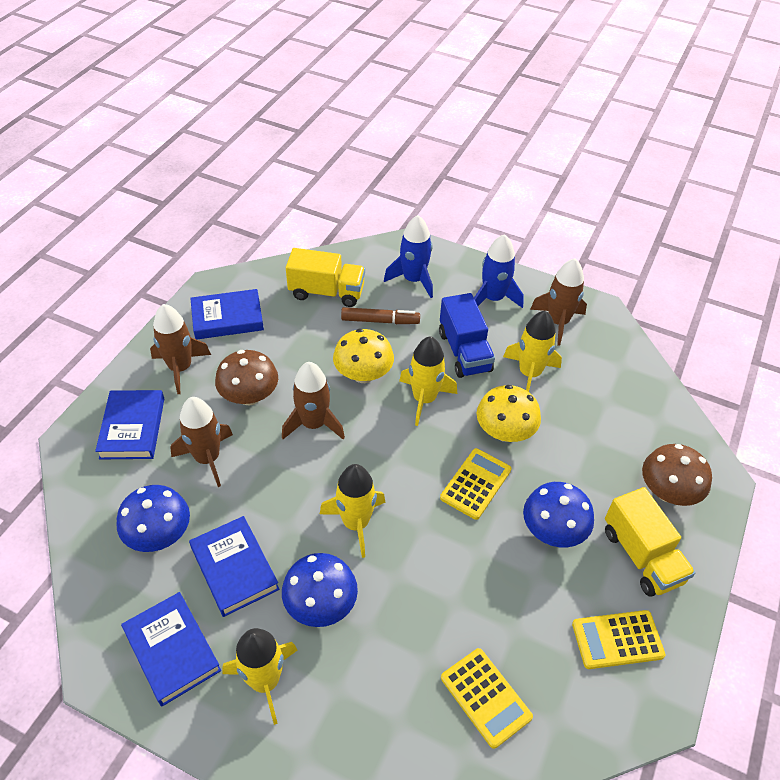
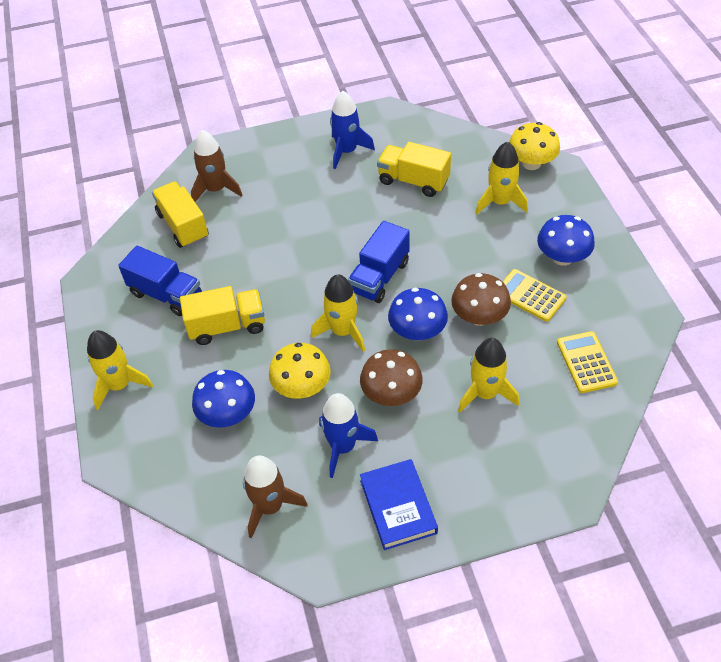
blue book: [95,390,164,460] [121,592,221,706] [189,516,279,617] [190,289,264,339] = 4 -> [360,459,438,550] = 1
blue truck: [439,293,495,378] = 1 -> [118,246,202,316] [348,221,410,303] = 2
brown marker: [341,307,420,324] = 1 -> none = 0
brown rocket: [150,304,211,394] [170,397,233,487] [282,362,345,439] [530,258,587,346] = 4 -> [191,130,242,202] [243,455,308,538] = 2
yellow calculator: [440,448,511,520] [441,648,533,749] [572,610,665,669] = 3 -> [502,269,567,322] [557,331,618,393] = 2
yellow truck: [286,248,365,307] [605,487,695,597] = 2 -> [152,181,209,248] [180,286,265,345] [377,142,451,197] = 3

